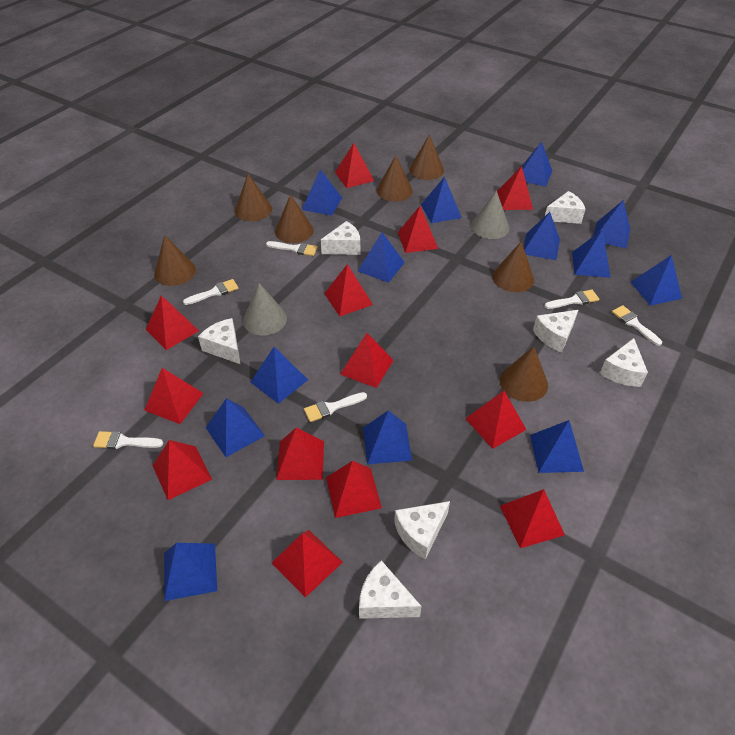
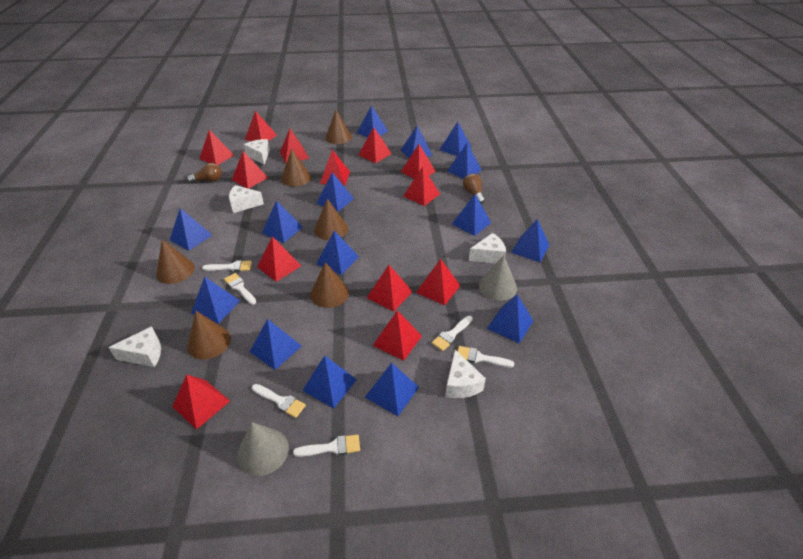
blue pyramid: [164,543,217,601] [206,398,265,457] [251,347,308,404] [302,169,342,216] [358,232,405,283] [363,410,412,464] [421,177,462,223] [522,141,552,187] [523,212,560,260] [530,420,584,473] [572,230,611,278] [593,200,630,249] [631,255,682,306] = 13 -> [170,208,212,251] [191,277,240,324] [250,319,301,370] [262,201,303,243] [302,356,357,409] [316,172,354,212] [316,231,359,275] [357,106,388,137] [365,363,419,416] [401,126,432,158] [440,122,471,156] [447,143,482,179] [452,195,491,236] [487,295,533,344] [511,219,549,262] = 15
brown cone: [154,235,196,286] [235,174,272,221] [275,194,314,243] [377,155,413,202] [409,134,444,180] [492,241,534,292] [500,347,548,402] = 7 -> [156,239,195,284] [187,311,231,359] [281,149,311,187] [310,262,349,308] [314,198,348,240] [325,110,352,144] = 6
brown light bulb: none = 0 -> [187,163,222,183] [463,174,485,204] = 2
white cheese: [198,318,240,364] [321,221,360,255] [359,560,422,619] [394,501,450,559] [533,310,578,353] [545,191,585,224] [600,338,648,387] = 7 -> [108,326,161,367] [229,185,264,213] [244,139,270,165] [445,350,486,398] [469,233,506,263] = 5

